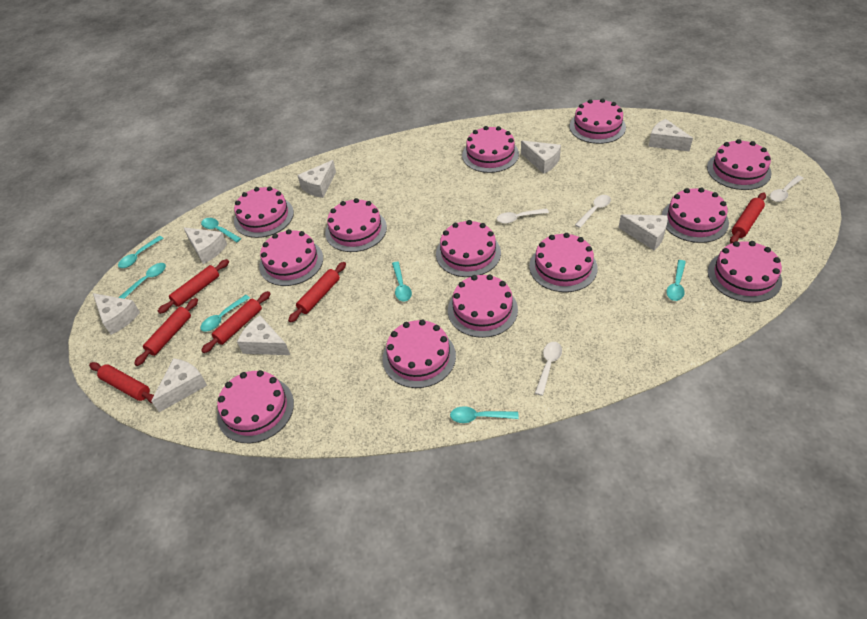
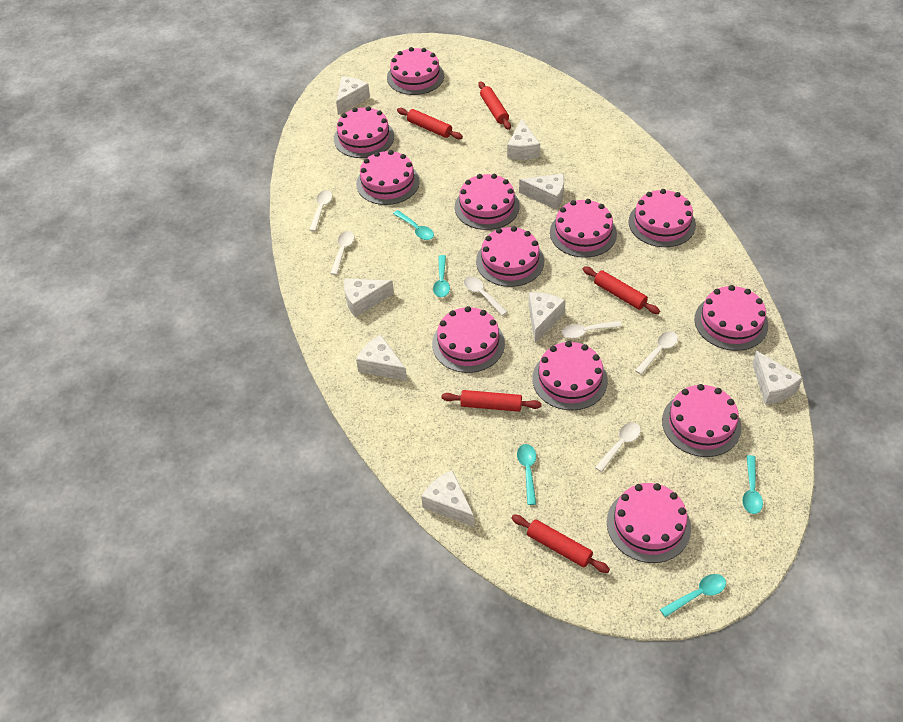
pink cake: [217,370,294,443] [234,186,294,238] [259,229,323,286] [325,198,387,252] [383,319,456,388] [436,220,501,277] [448,274,518,338] [462,126,519,173] [529,233,598,292] [570,98,626,144] [662,187,729,243] [707,139,771,190] [708,241,782,303] = 13 -> [334,106,394,158] [356,150,420,205] [387,47,444,95] [432,306,505,373] [455,174,520,230] [476,226,544,287] [532,341,608,410] [550,199,617,258] [607,483,691,563] [629,189,696,247] [662,384,741,457] [694,285,768,351] = 12
red rolling pin: [89,362,154,403] [134,298,198,366] [158,259,229,314] [201,291,271,353] [288,262,346,323] [730,193,766,244] = 6 -> [397,108,463,139] [441,390,542,412] [478,81,511,130] [511,515,610,573] [583,267,660,314] = 5
turquoise spoon: [118,236,163,268] [118,263,166,299] [200,295,250,332] [201,218,241,242] [392,262,412,301] [450,406,519,423] [666,260,686,301] = 7 -> [393,210,434,240] [433,255,450,297] [517,444,536,505] [660,574,726,617] [742,455,763,514] = 5
white spoon: [497,208,549,224] [535,342,562,396] [575,195,611,228] [770,175,804,202] = 4 -> [309,190,332,231] [330,231,354,275] [464,276,507,316] [562,321,622,339] [595,422,641,472] [635,331,678,375] = 6

